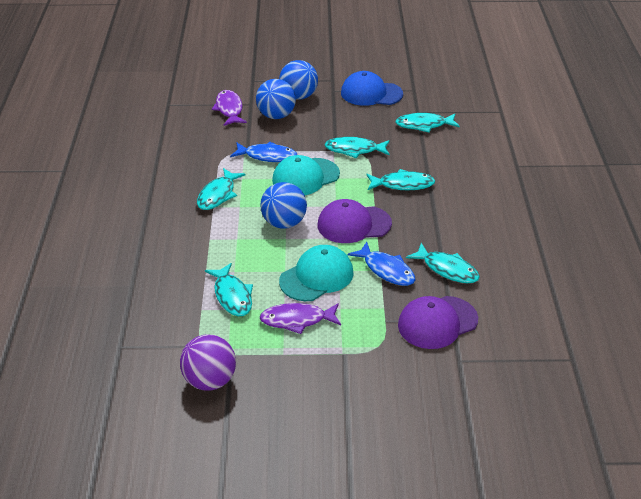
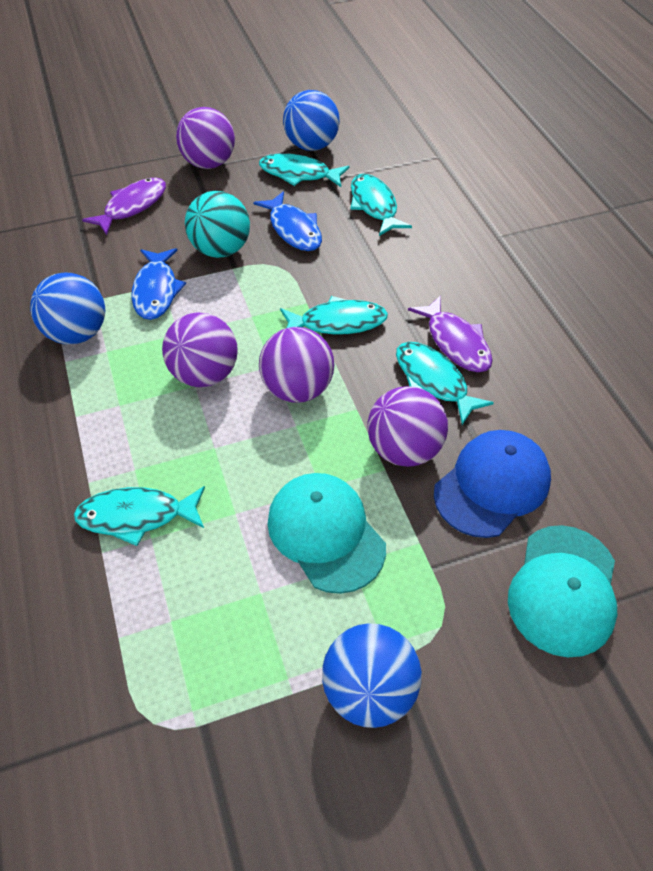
purple ball: [180,335,236,391] = 1 -> [162,312,238,387] [176,107,235,169] [259,327,334,403] [367,386,448,467] = 4
purple cap: [318,199,392,243] [398,296,478,349] = 2 -> none = 0
turquoise ball: none = 0 -> [185,191,250,258] = 1
turquoise fish: [197,168,246,210] [205,263,253,317] [324,137,390,158] [366,169,435,190] [395,113,460,133] [406,243,480,283] = 6 -> [74,486,205,546] [259,153,350,187] [280,296,388,335] [350,174,412,236] [396,342,494,425] = 5

